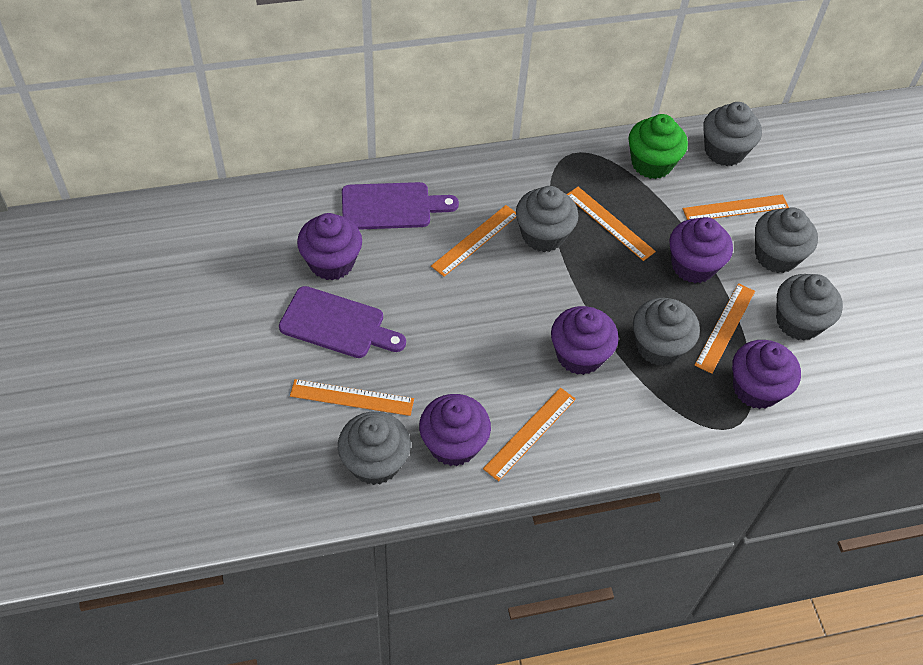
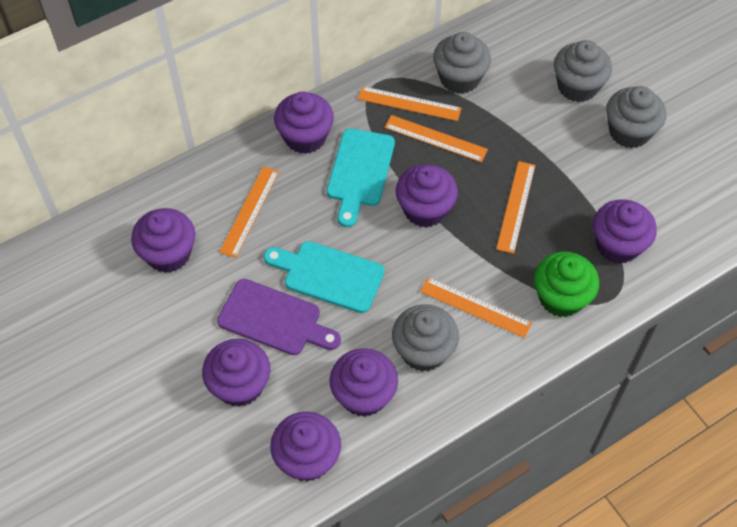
grey cupcake: [338,412,411,485] [516,186,578,252] [633,298,700,366] [703,102,762,166] [755,207,818,273] [776,274,843,341] = 6 -> [392,304,459,372] [433,32,491,94] [554,40,612,102] [606,86,666,148] = 4
orange ruler: [290,379,414,416] [431,205,516,277] [483,388,576,481] [567,187,656,261] [683,195,789,220] [695,283,755,374] = 6 -> [220,166,279,258] [358,86,462,121] [385,115,488,162] [420,277,532,338] [496,161,535,254] = 5
purple cupcake: [297,213,362,281] [419,394,491,466] [551,306,619,375] [669,217,733,283] [732,340,801,409] = 5 -> [131,208,195,273] [202,339,270,407] [270,411,341,481] [274,92,334,154] [330,348,398,417] [396,164,458,228] [593,199,657,264] = 7
purple cutting board: [279,286,406,358] [342,182,459,230] = 2 -> [217,279,341,355] = 1
turquoise cutting board: none = 0 -> [264,241,384,313] [327,128,395,227] = 2

